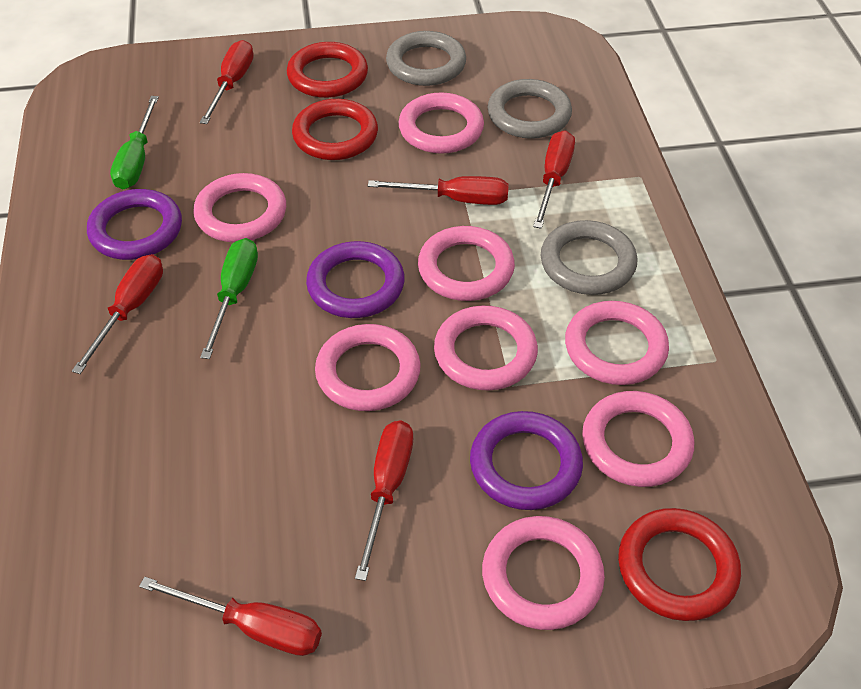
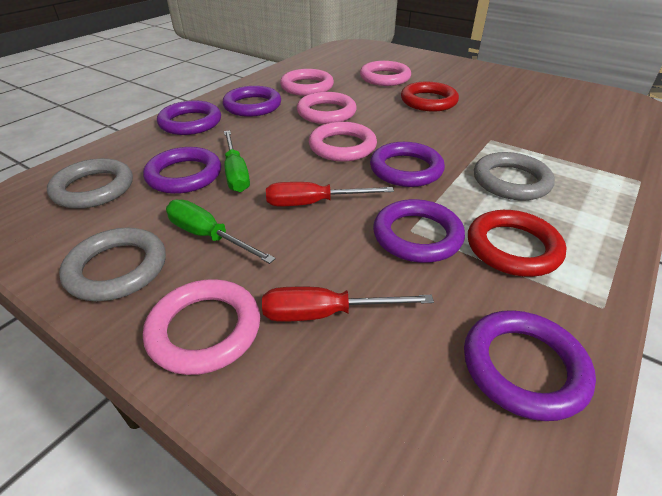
pink ring: [193,173,286,242] [315,324,421,411] [398,92,484,154] [418,226,515,301] [434,305,538,391] [482,516,605,630] [565,301,669,385] [582,391,694,487] = 8 -> [143,279,260,375] [280,69,334,96] [297,92,357,124] [309,122,377,161] [360,61,411,86] = 5
purple ring: [87,189,182,260] [306,241,405,318] [470,411,583,510] = 3 -> [143,147,221,194] [157,101,221,135] [223,86,281,117] [370,142,445,187] [373,199,465,263] [464,310,596,421] = 6
red ring: [287,42,368,98] [292,99,378,160] [618,508,741,621] = 3 -> [401,82,459,111] [468,210,567,277] = 2
red screwdriver: [72,254,163,374] [139,577,322,656] [200,40,254,124] [355,421,413,581] [368,176,509,205] [533,130,575,229] = 6 -> [262,287,434,322] [266,182,394,206] = 2

